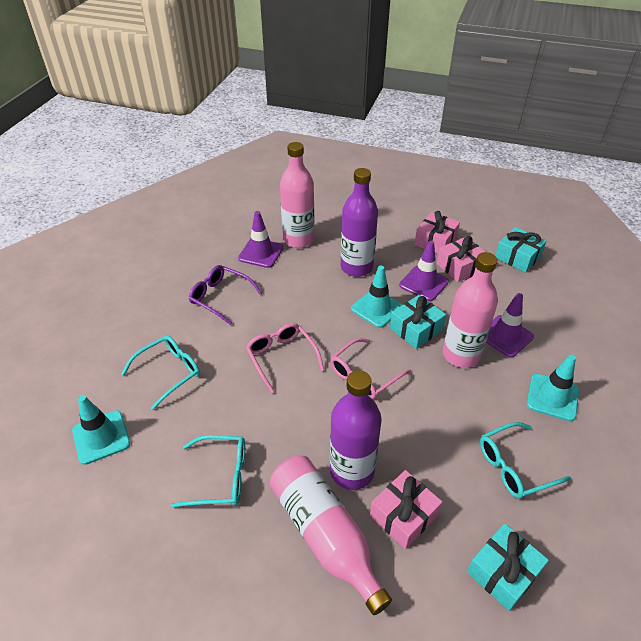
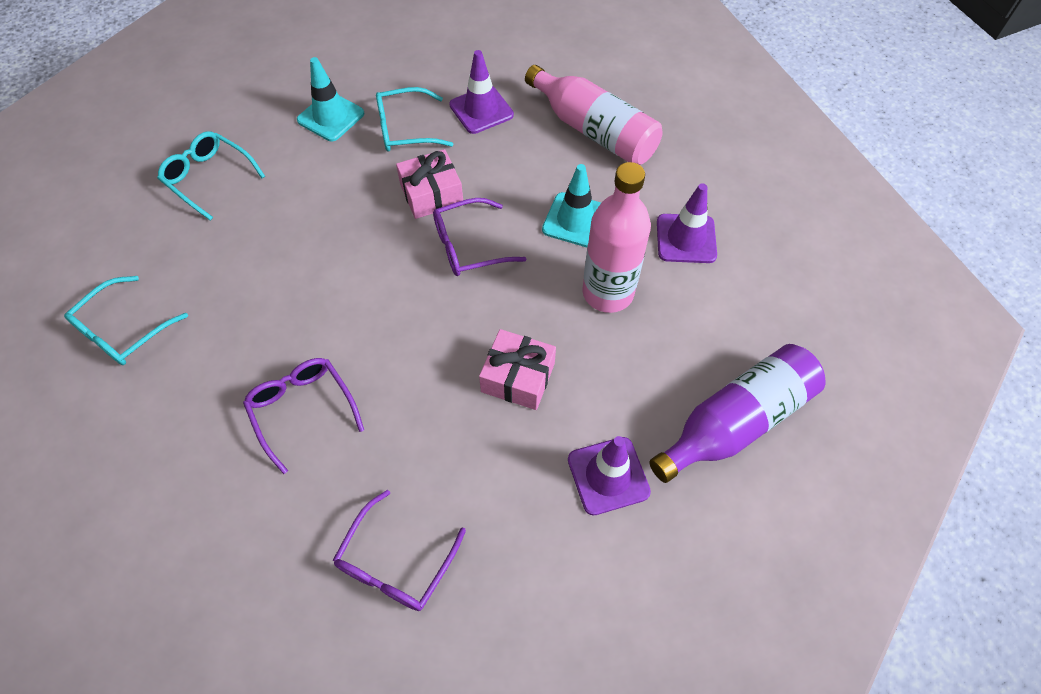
pink bottle: [269,456,392,615] [280,142,314,248] [443,252,498,368] = 3 -> [525,65,663,165] [582,162,651,313] = 2
pink gift: [370,470,442,549] [414,211,460,254] [437,236,485,282] = 3 -> [396,149,463,219] [479,329,556,410] = 2
pink glasses: [246,323,324,393] [330,338,411,399] = 2 -> none = 0
purple bottle: [330,370,382,490] [341,168,378,277] = 2 -> [649,344,825,483] = 1
purple glasses: [189,265,262,325] = 1 -> [243,358,364,474] [333,490,466,611] [433,198,526,276] = 3
turquoise gift: [390,295,446,349] [467,523,549,611] [495,227,546,273] = 3 -> none = 0
turquoise traffic cone: [72,395,130,465] [351,266,403,328] [527,355,579,421] = 3 -> [297,57,364,141] [542,164,601,247] = 2

